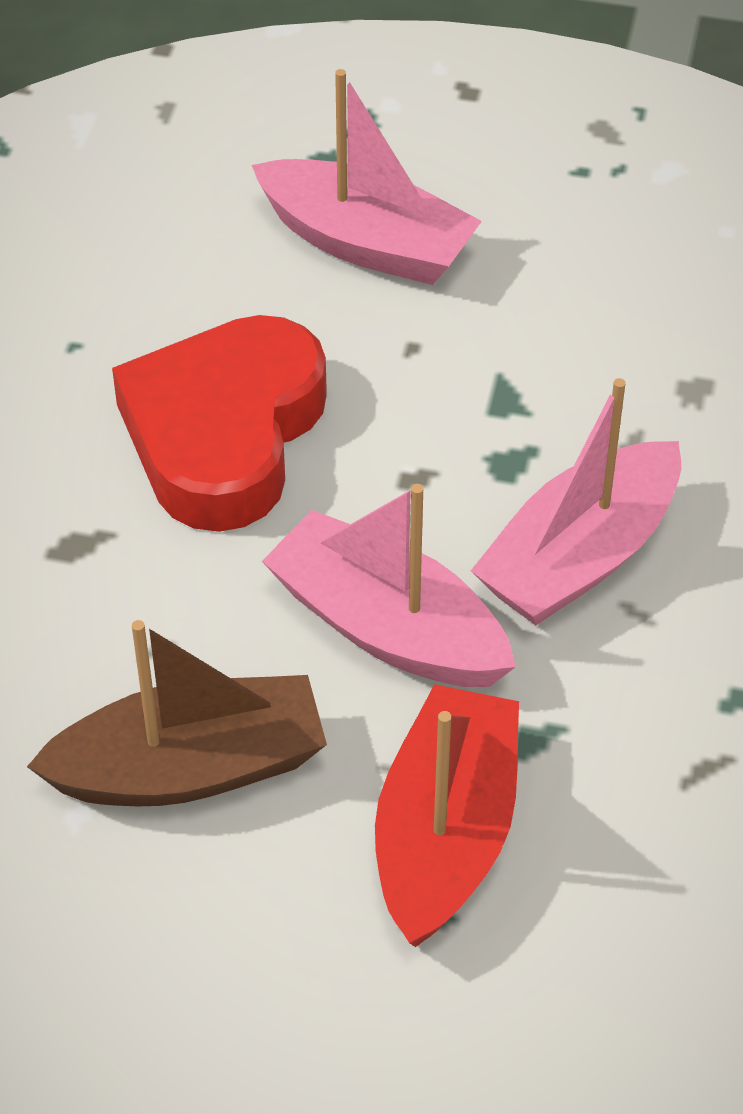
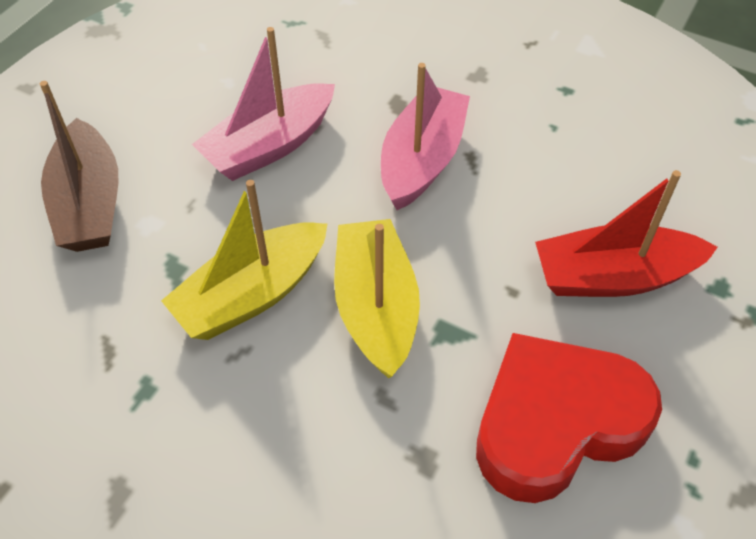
pink boat: [252,69,482,285] [262,484,516,687] [471,378,681,625] = 3 -> [192,27,335,181] [381,63,470,210] = 2
yellow boat: none = 0 -> [161,180,327,340] [334,219,420,378] = 2

